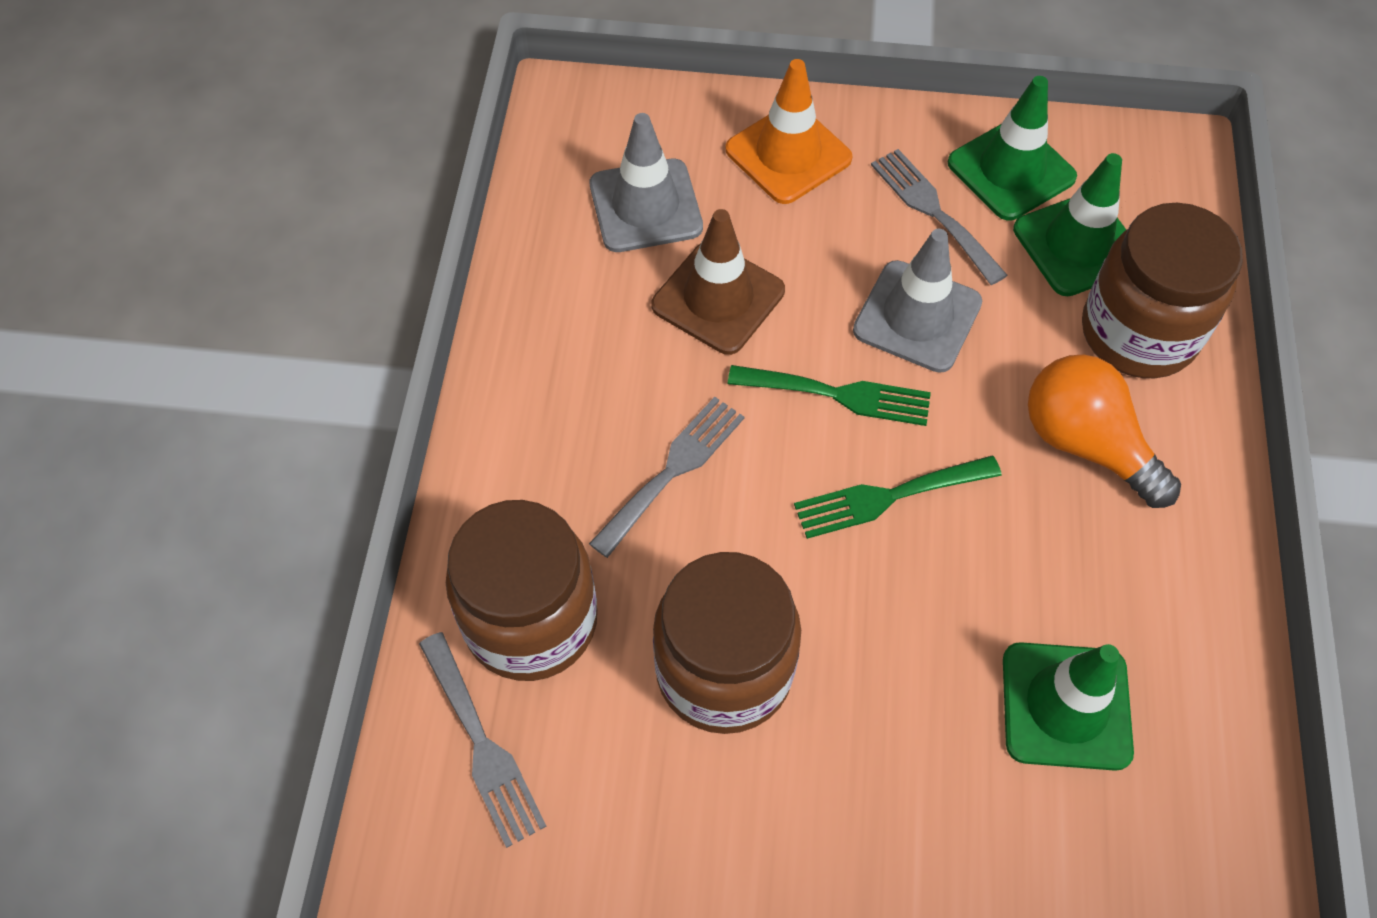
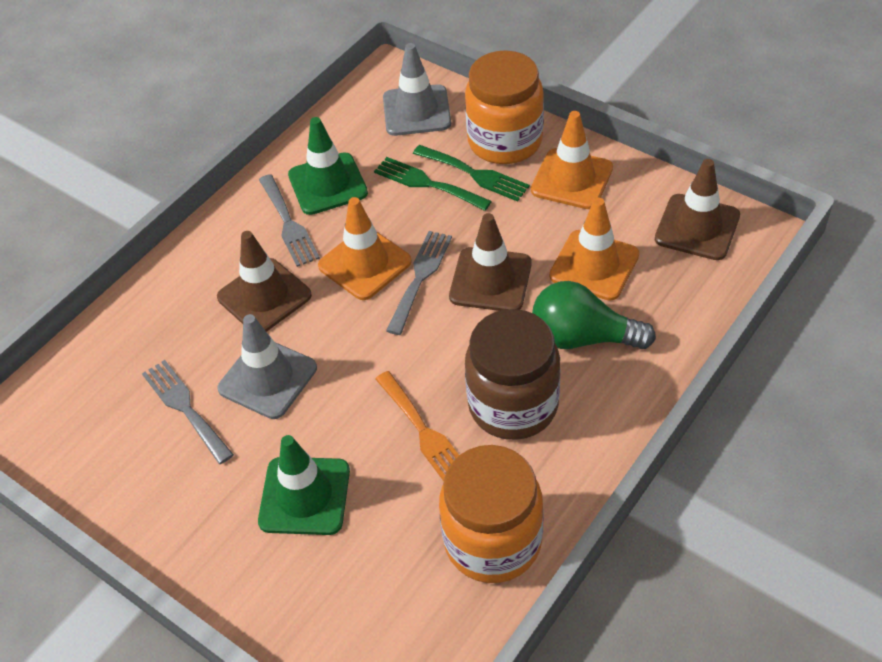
brown jar: [446,500,597,681] [653,552,801,734] [1082,203,1243,378] = 3 -> [465,309,560,440] = 1
brown traffic cone: [651,209,785,355] = 1 -> [217,231,312,332] [449,213,532,311] [655,159,740,260] = 3
green light bulb: none = 0 -> [532,281,656,349] = 1
green traffic cone: [948,76,1077,220] [1003,642,1134,771] [1013,153,1126,296] = 3 -> [258,435,350,535] [288,117,368,215] = 2
orange fork: none = 0 -> [375,371,459,481] = 1
orange jar: none = 0 -> [439,445,543,583] [465,51,544,164] = 2
orange light bulb: [1028,355,1181,508] = 1 -> none = 0
orange traffic cone: [726,59,853,204] = 1 -> [318,197,412,300] [531,111,613,209] [549,198,639,301] = 3

